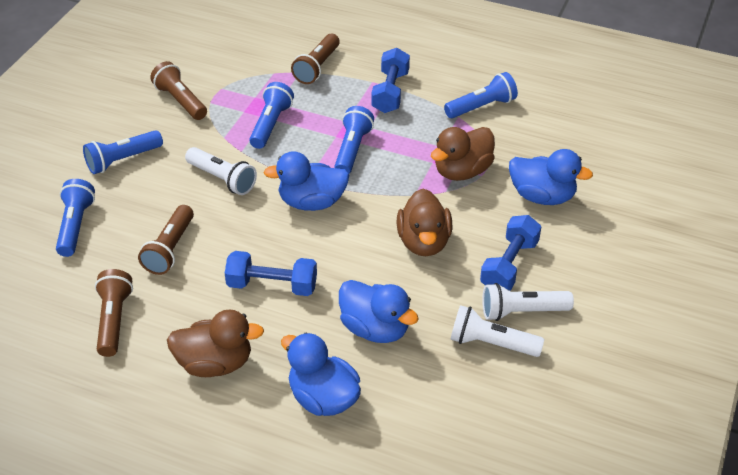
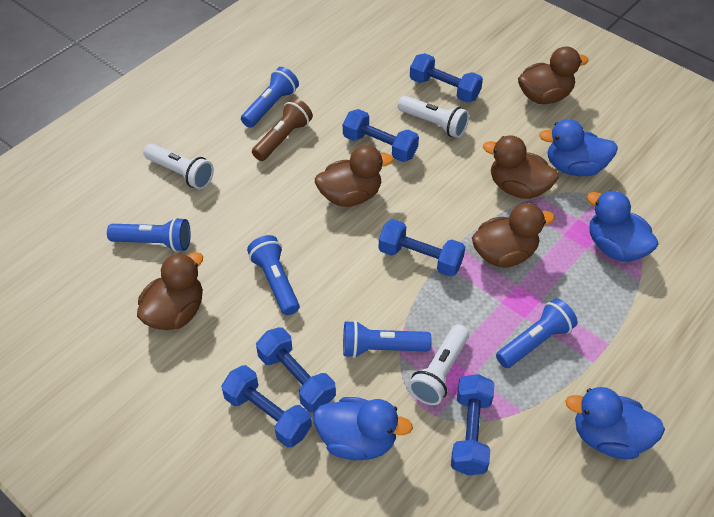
blue dumbbell: [225,251,317,296] [371,48,410,113] [480,215,541,291] = 3 -> [221,365,312,448] [256,327,336,413] [343,109,419,162] [379,219,465,277] [410,53,483,103] [451,374,495,475] = 6
brown duck: [167,309,264,377] [397,189,452,256] [431,127,495,181] = 3 -> [137,252,203,330] [315,145,393,207] [472,203,555,268] [483,136,559,199] [518,46,589,104] = 5
brown flashlight: [95,269,133,357] [138,205,194,275] [150,61,207,120] [291,34,340,84] = 4 -> [252,98,313,161] = 1

